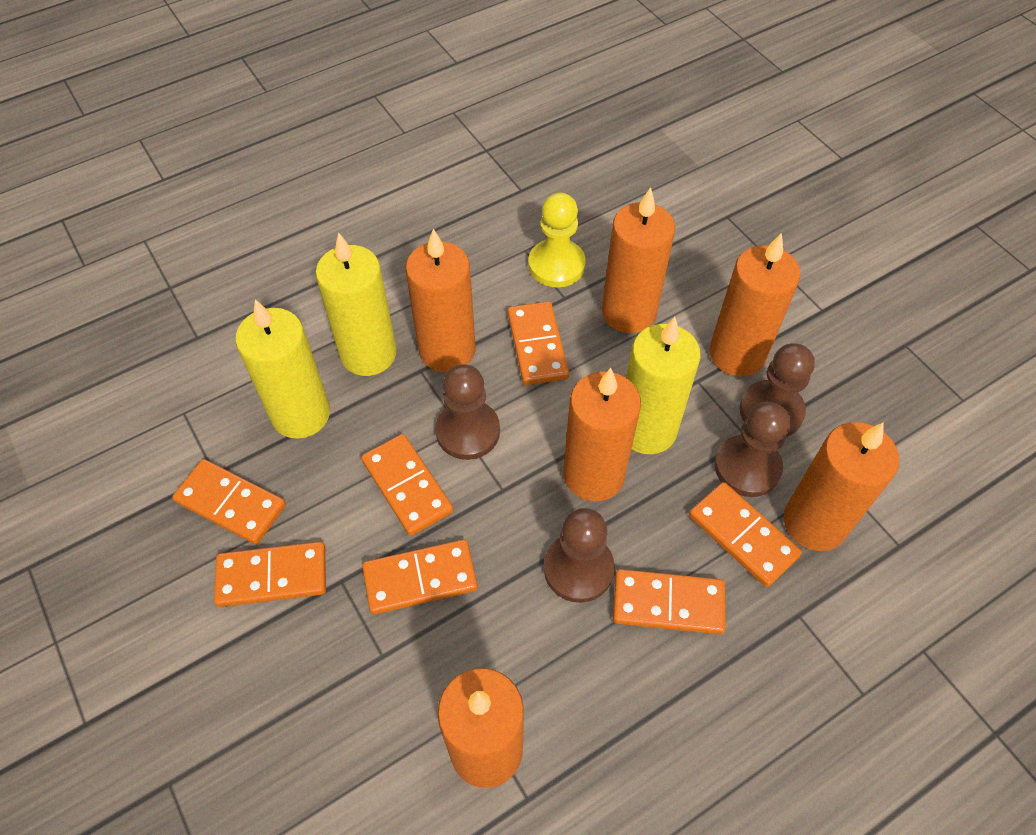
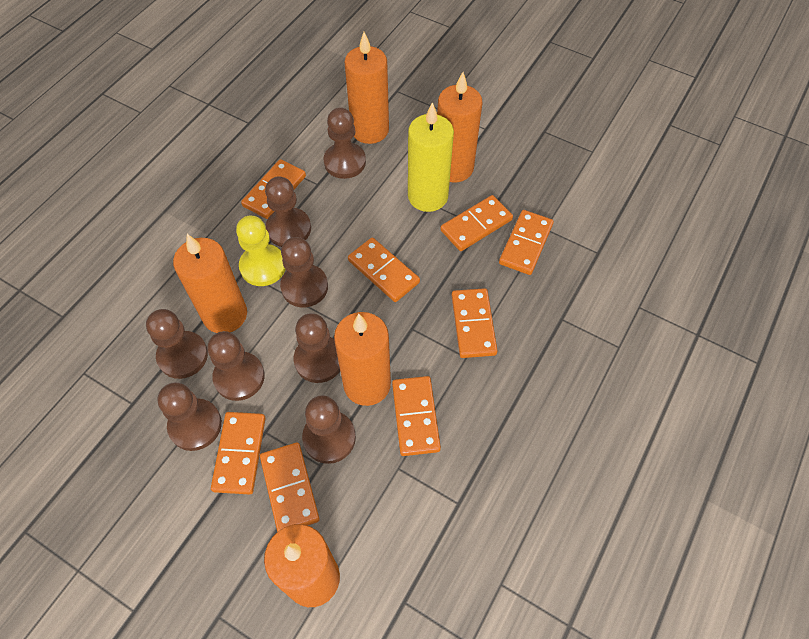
brown pawn: [435,364,500,460] [544,508,615,603] [715,402,790,497] [740,343,815,437] = 4 -> [146,309,208,379] [157,382,222,451] [207,331,265,401] [265,176,311,247] [280,237,328,307] [293,313,340,383] [302,395,356,464] [323,107,366,179] = 8
orange candle: [405,229,475,372] [437,668,524,788] [563,368,641,501] [602,187,675,333] [709,233,800,376] [784,422,899,551] = 6 -> [173,234,247,333] [264,524,340,607] [334,312,391,406] [344,32,389,144] [437,72,483,182] = 5
orange domino: [172,459,286,544] [214,542,326,607] [361,434,453,536] [362,539,478,614] [507,301,569,385] [613,569,726,634] [689,482,802,587] = 7 -> [211,412,266,495] [241,159,306,219] [260,442,320,532] [348,238,420,302] [392,376,441,456] [440,195,513,251] [452,288,498,358] [499,210,554,275] = 8
yellow candle: [235,299,330,439] [315,232,397,376] [626,317,701,454] = 3 -> [408,102,454,212] = 1

